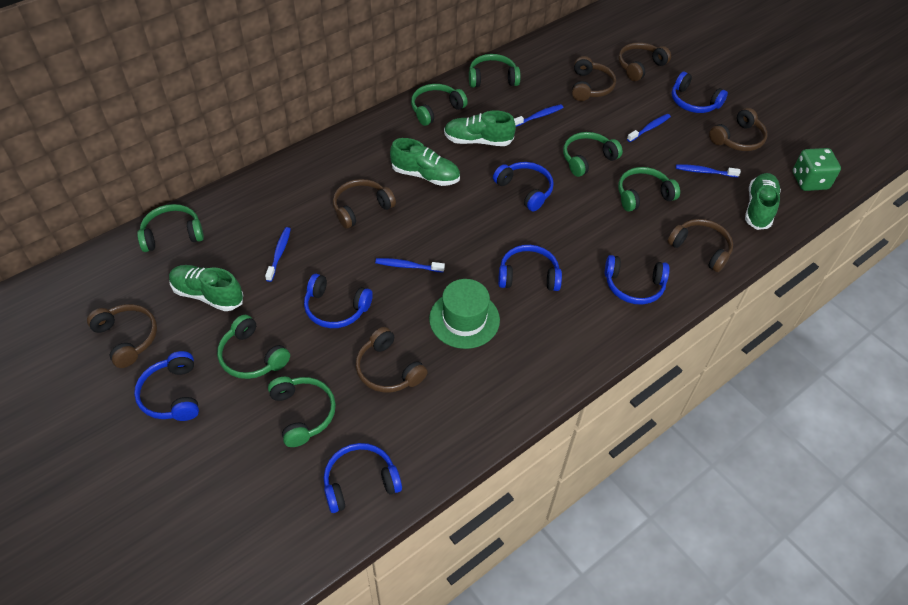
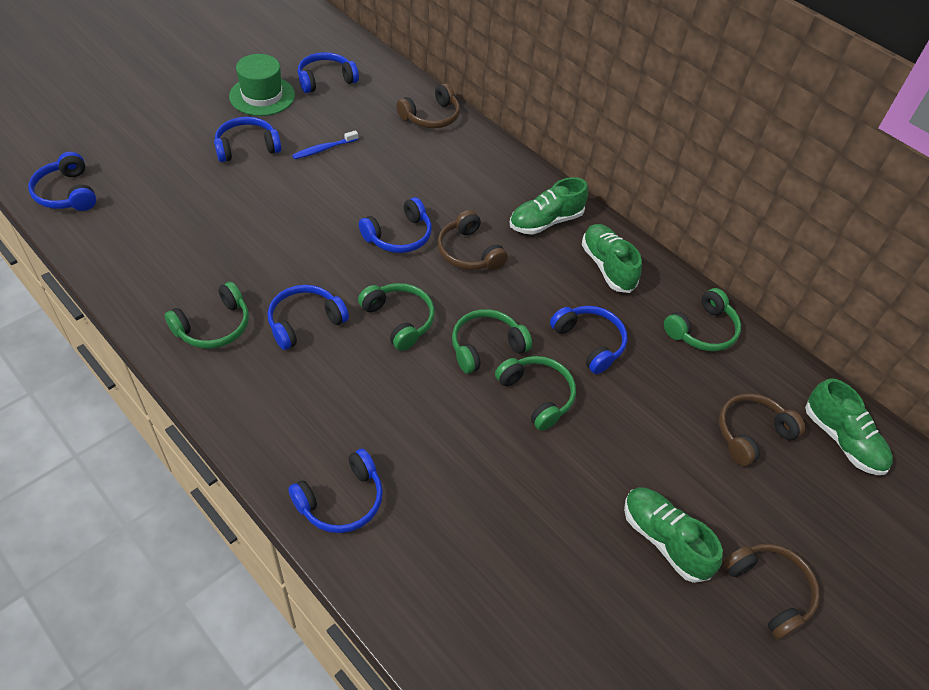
blue toothbrush: [265,227,291,282] [375,258,445,273] [514,104,563,127] [627,114,671,142] [676,164,741,178] = 5 -> [292,130,358,159] = 1
brown headphones: [87,304,157,368] [333,179,396,229] [356,327,428,393] [572,56,616,101] [618,42,671,81] [667,219,733,272] [709,108,767,151] = 7 -> [396,83,460,128] [437,210,508,271] [719,393,805,466] [723,544,820,640] = 4
green dice: [793,148,841,191] = 1 -> none = 0
green headphones: [137,204,204,252] [217,315,290,379] [268,377,336,447] [411,84,468,126] [469,54,521,87] [563,132,623,177] [618,167,680,212] = 7 -> [164,282,249,348] [358,283,435,351] [452,309,532,373] [495,356,576,431] [664,288,741,351] = 5

